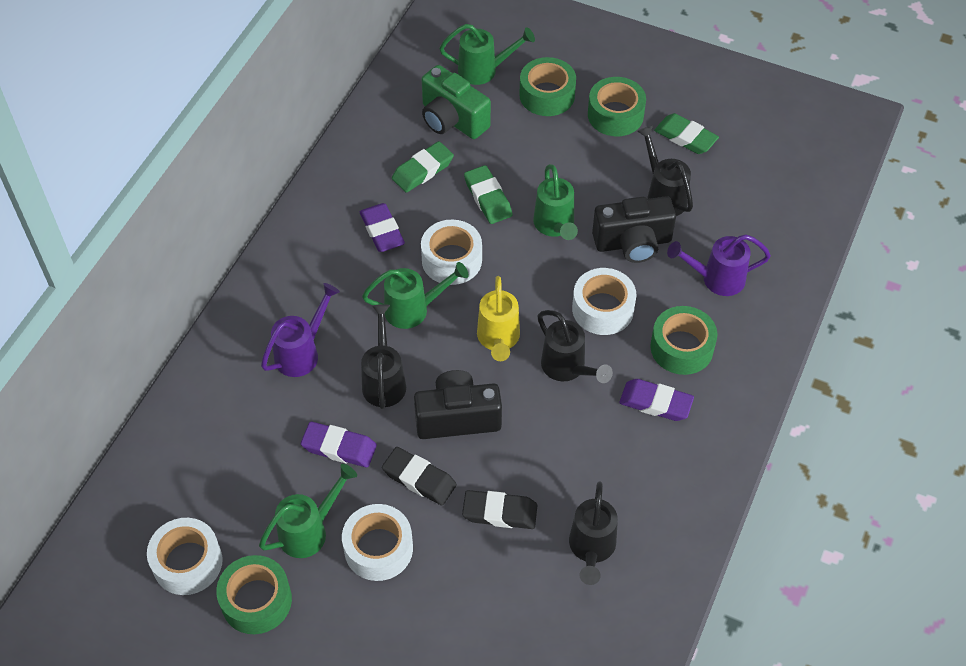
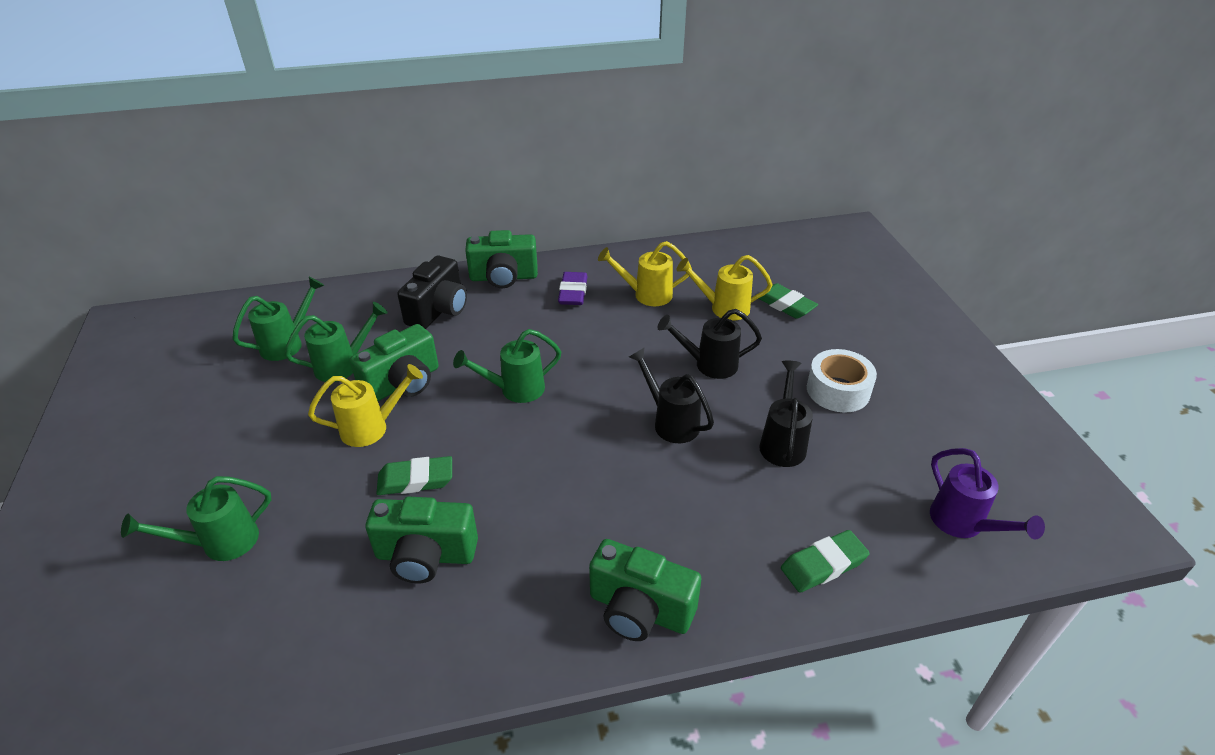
black camera: [414,370,502,439] [592,196,676,263] = 2 -> [397,256,467,329] = 1
black eraser: [382,447,457,505] [462,490,538,529] = 2 -> none = 0
black watering can: [361,305,406,409] [537,310,613,383] [569,481,618,585] [637,125,693,216] = 4 -> [629,347,714,443] [657,309,762,379] [759,361,813,467] = 3
green camera: [421,65,491,139] = 1 -> [350,324,438,401] [365,497,478,583] [465,230,538,288] [589,539,701,641] = 4
green tape: [216,555,292,634] [519,57,576,116] [588,77,646,136] [651,306,717,375] = 4 -> none = 0
purple eraser: [301,422,377,467] [360,203,405,252] [619,379,694,421] = 3 -> [558,272,588,305] = 1
purple watering can: [261,283,340,377] [667,234,771,296] = 2 -> [930,448,1045,539] = 1
white tape: [147,518,223,595] [342,504,413,581] [421,219,482,285] [572,268,636,335] = 4 -> [807,349,877,413] = 1
yellow watering can: [477,276,520,361] = 1 -> [308,364,423,447] [598,241,692,306] [676,255,772,321] = 3

